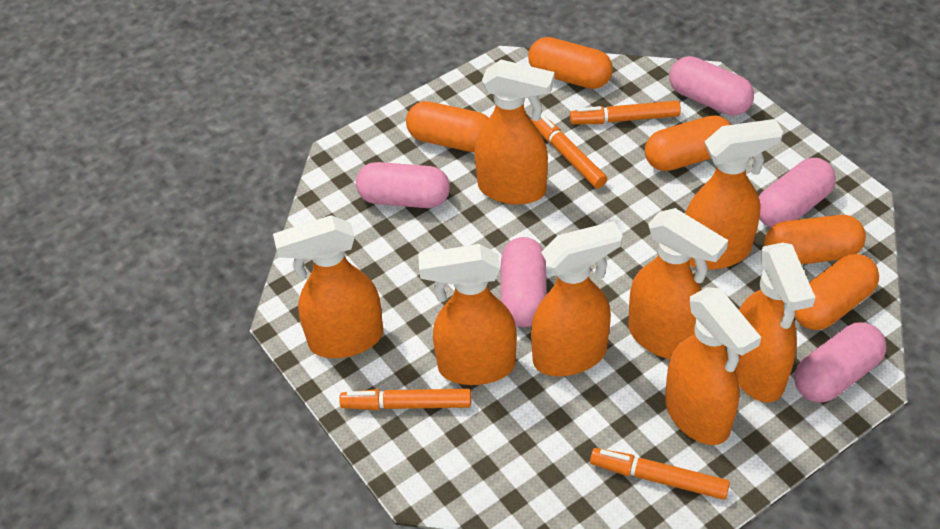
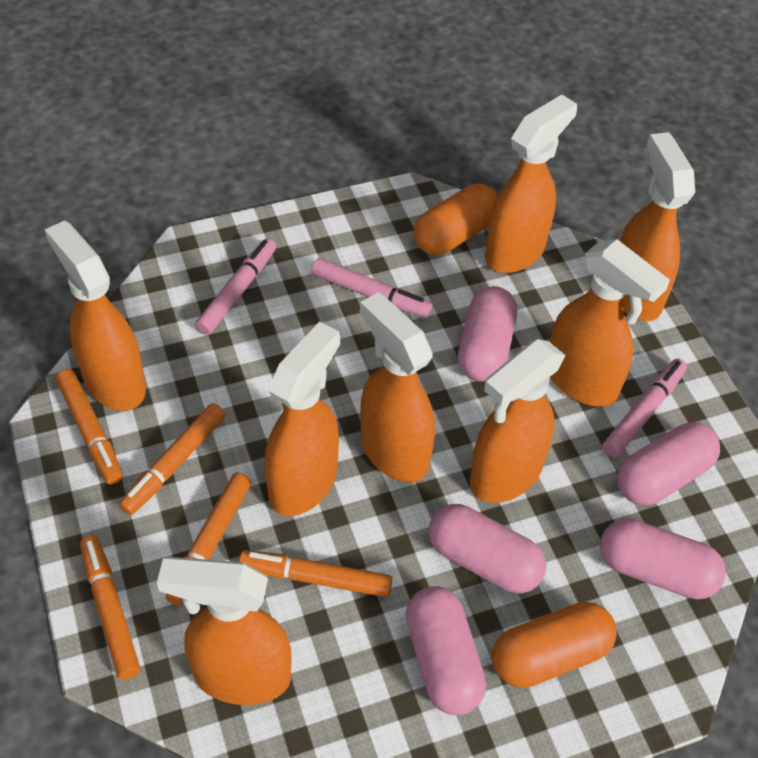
orange capsule: [406,101,488,152] [528,37,613,89] [645,115,731,171] [764,215,866,264] [795,254,879,330] = 5 -> [414,184,498,255] [492,602,617,688] = 2
orange marker: [339,389,471,410] [531,113,607,188] [570,101,681,125] [590,448,730,500] = 4 -> [56,369,123,485] [80,535,140,680] [119,403,225,515] [165,473,251,606] [239,550,393,597] = 5
pink marker: none = 0 -> [195,238,276,335] [311,258,433,318] [602,359,687,457] = 3

